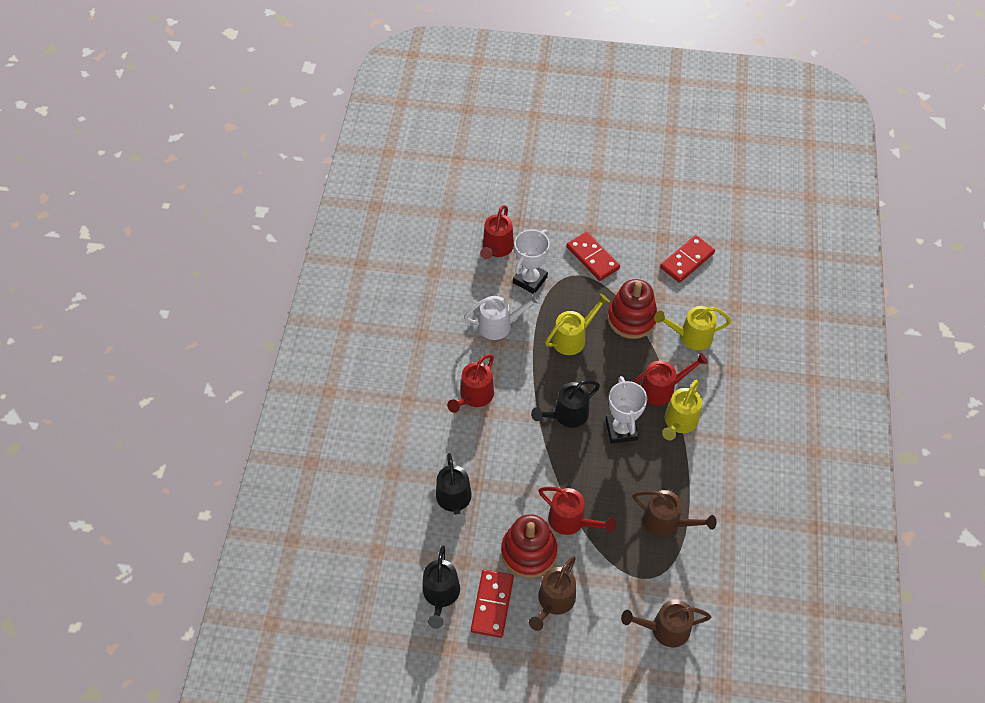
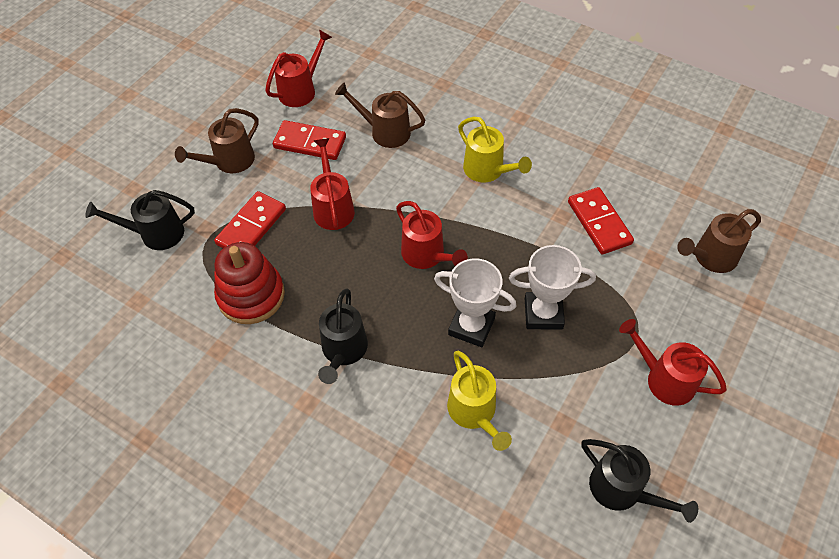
red stacking toy: [501,514,557,578] [607,279,657,339] = 2 -> [214,242,285,324] = 1
white watering can: [464,292,542,340] = 1 -> none = 0
yellow watering can: [545,293,610,355] [654,306,731,350] [662,379,702,440] = 3 -> [447,351,512,451] [458,117,532,183] = 2

